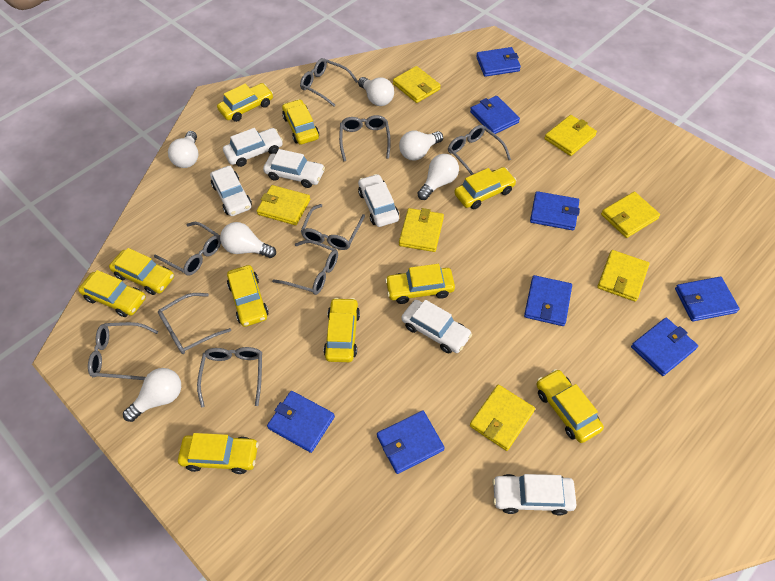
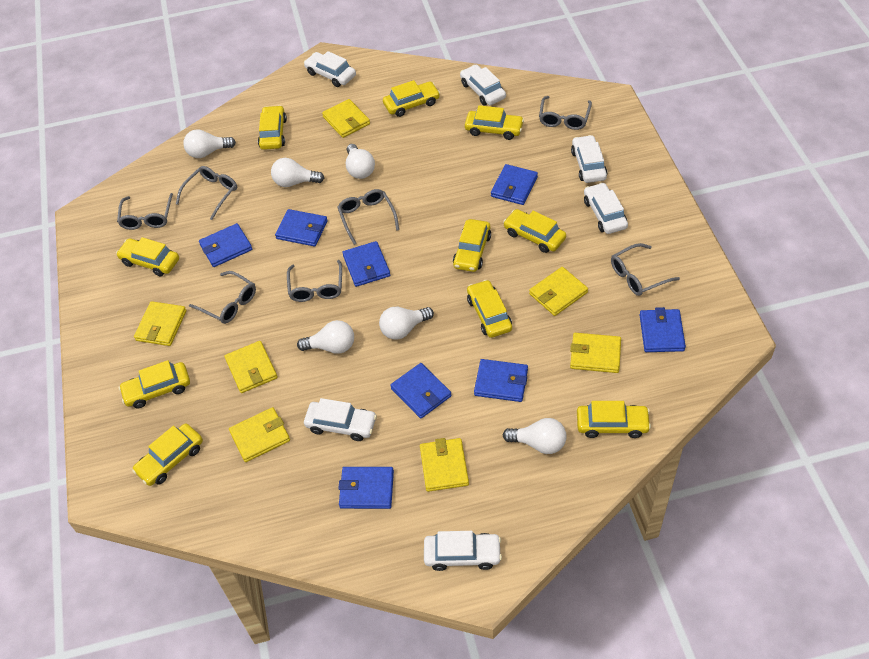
grey glasses: [88,322,159,380] [154,222,221,276] [158,293,231,354] [197,347,262,408] [272,240,338,295] [300,58,358,106] [300,204,365,250] [339,115,391,162] [448,125,511,175] = 9 -> [117,193,173,230] [176,166,237,220] [189,271,256,324] [287,260,342,302] [337,189,399,245] [539,96,592,130] [611,243,680,296] = 7

